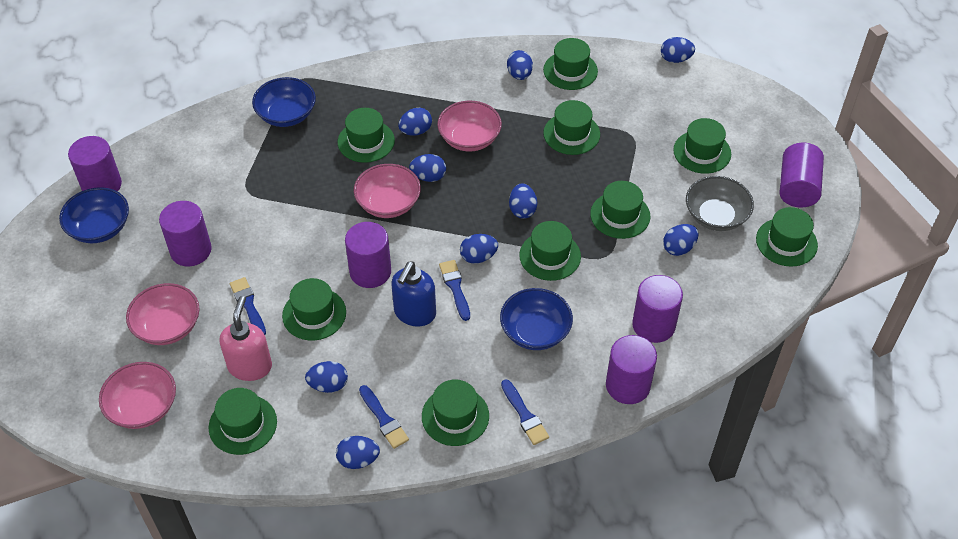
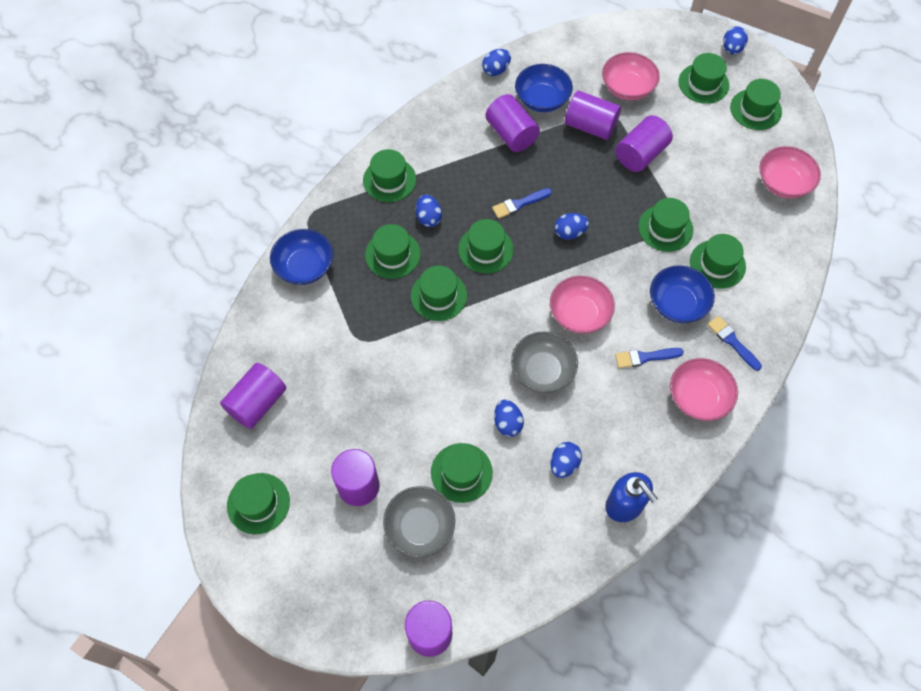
blue brush: [230,277,266,335] [359,385,409,449] [439,260,470,321] [501,379,549,445] = 4 -> [492,188,552,219] [615,348,684,368] [707,316,762,371] = 3
blue egg: [305,361,348,393] [336,436,380,469] [399,108,432,135] [409,154,446,182] [460,234,498,264] [507,50,533,80] [509,183,537,219] [661,37,695,63] [663,224,698,256] = 9 -> [416,195,442,227] [482,49,511,76] [494,400,524,437] [550,442,582,478] [554,213,589,240] [723,26,748,55] = 6
grey bowl: [686,176,754,231] = 1 -> [383,486,455,557] [511,331,578,393] = 2
pink soap dispenser: [219,296,272,381] = 1 -> none = 0

